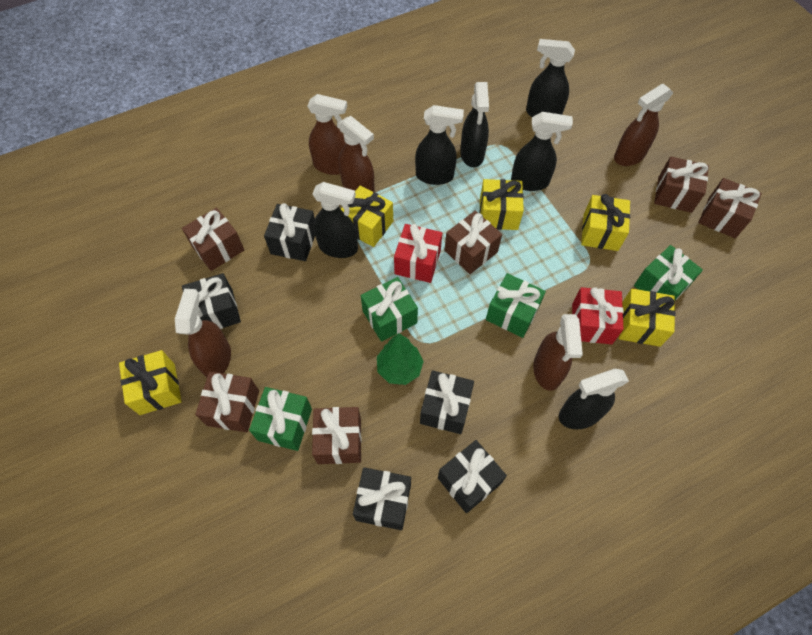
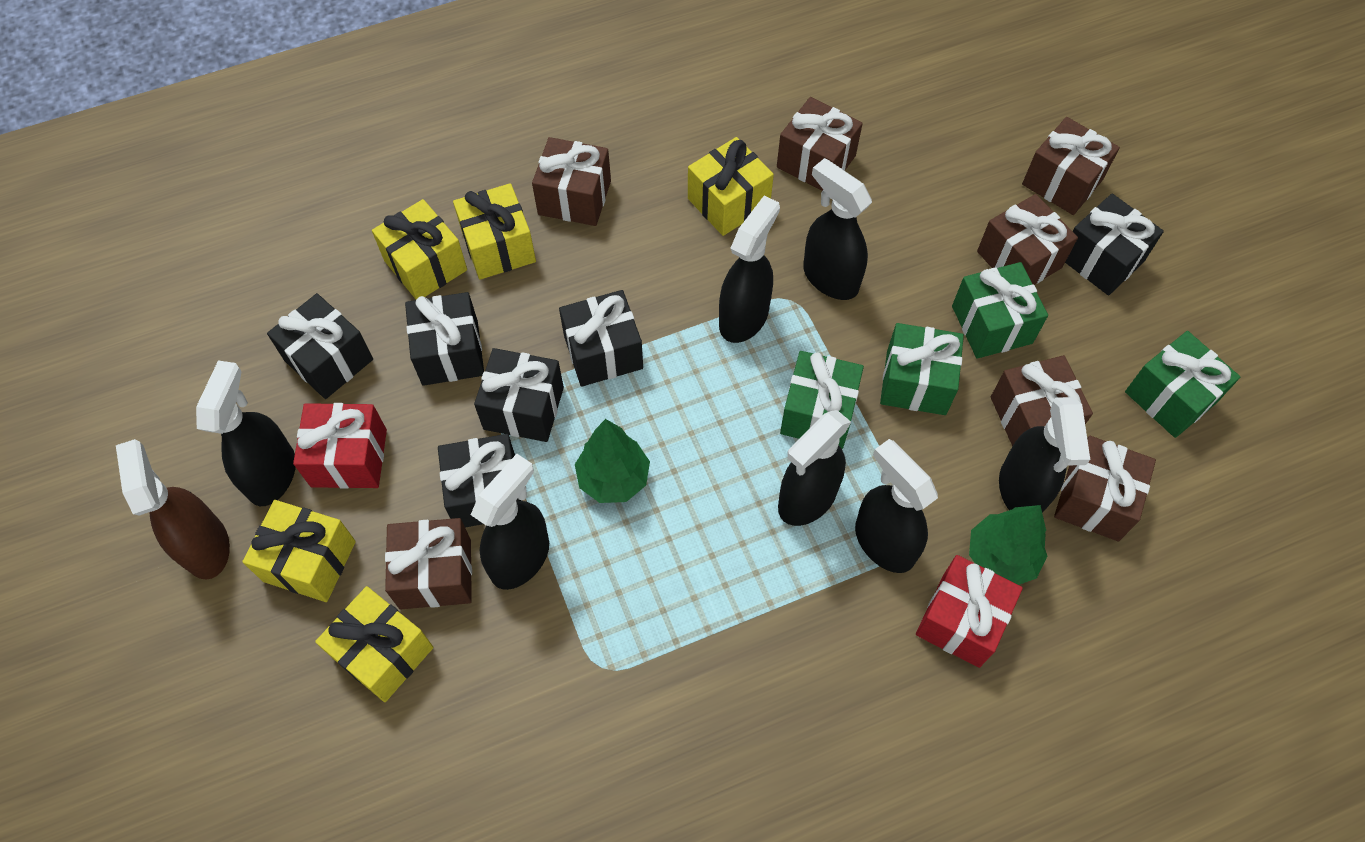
black gift: [182,273,241,329] [264,203,315,261] [353,467,411,530] [420,370,474,434] [438,440,507,513] = 5 -> [267,293,373,399] [405,292,484,386] [438,434,522,528] [474,348,564,442] [559,290,643,387] [1065,193,1164,295] = 6
black spray bottle: [313,182,358,258] [415,105,464,185] [460,82,489,167] [511,112,573,191] [526,39,575,117] [559,369,629,429] = 6 -> [196,360,296,506] [471,454,549,590] [719,196,780,343] [778,410,851,526] [803,158,872,300] [855,439,938,573] [999,397,1090,513] = 7
brown gift: [182,208,244,271] [195,372,259,432] [312,407,362,464] [444,211,502,274] [654,156,709,213] [698,178,762,238] = 6 -> [385,518,472,609] [532,137,611,226] [777,97,863,191] [977,194,1078,285] [991,355,1093,446] [1022,117,1120,215] [1054,436,1156,541] = 7
brown spray bottle: [175,289,231,377] [307,94,347,175] [338,116,375,192] [533,314,583,391] [614,84,673,166] = 5 -> [116,439,230,580] = 1
green tree: [377,333,424,385] = 1 -> [575,419,650,503] [969,505,1047,585] = 2

